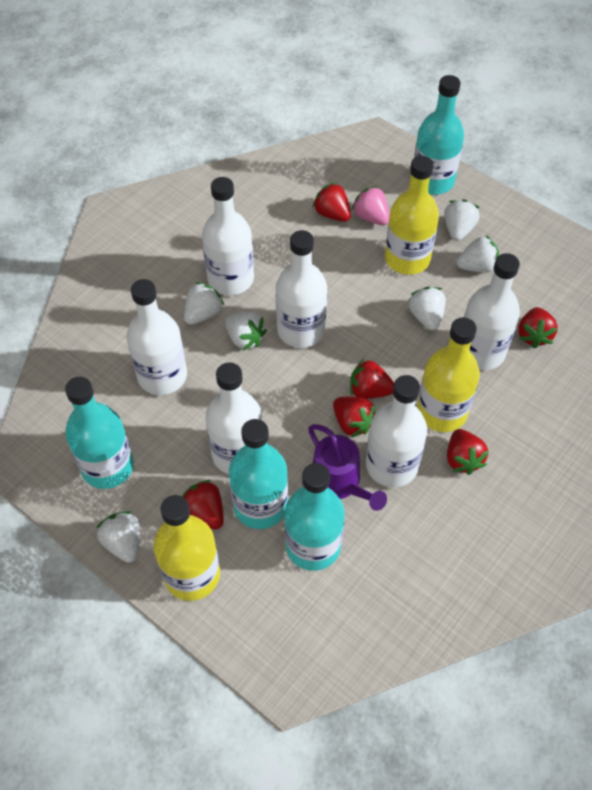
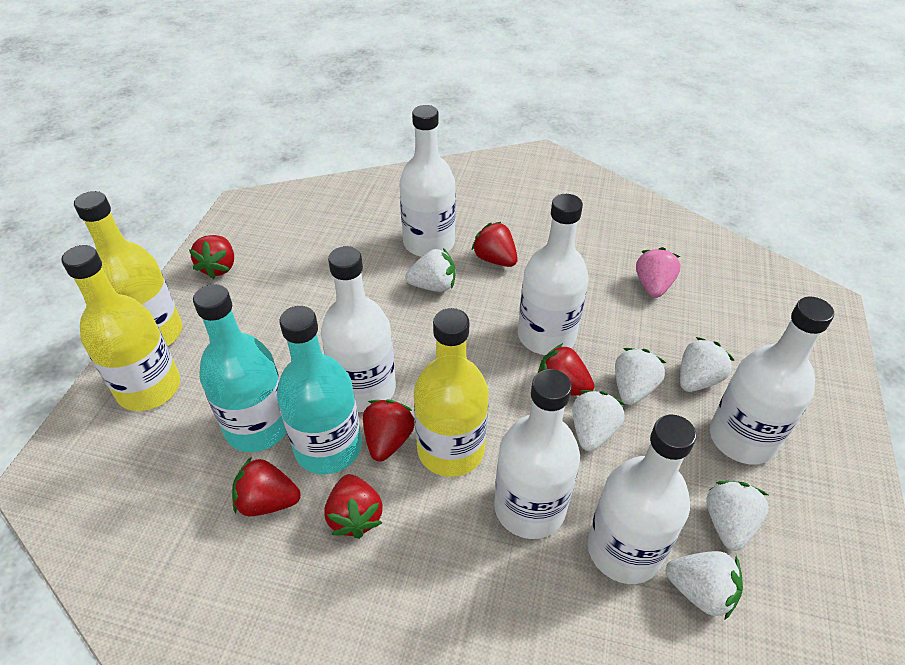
purple watering can: [308,424,387,511] = 1 -> none = 0
turquoise bottle: [65,377,134,489] [229,419,288,529] [284,463,345,571] [414,75,464,194] = 4 -> [193,284,287,452] [277,306,362,474] = 2

